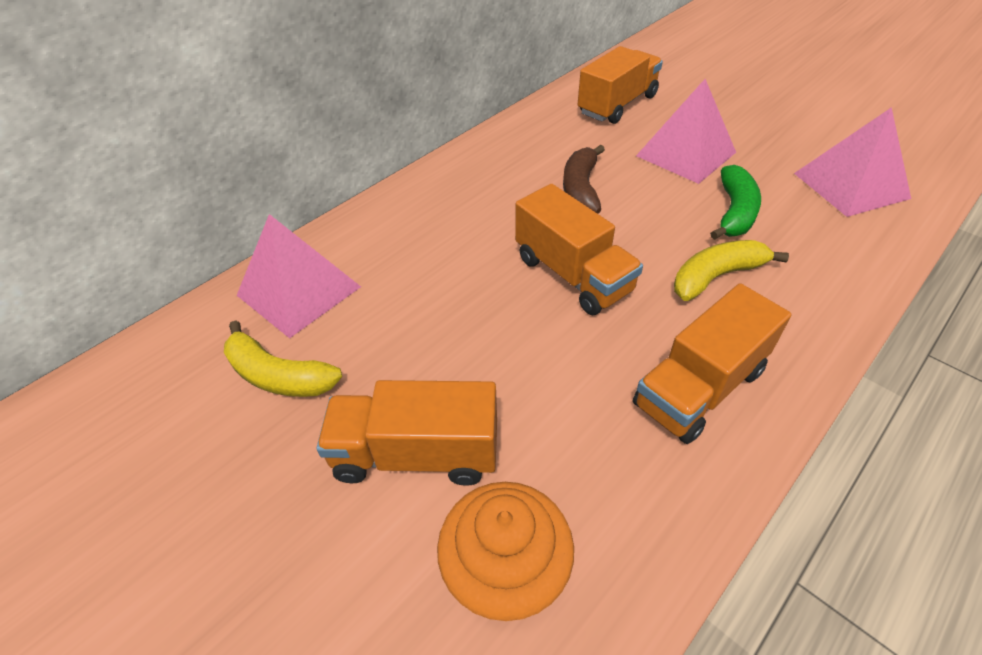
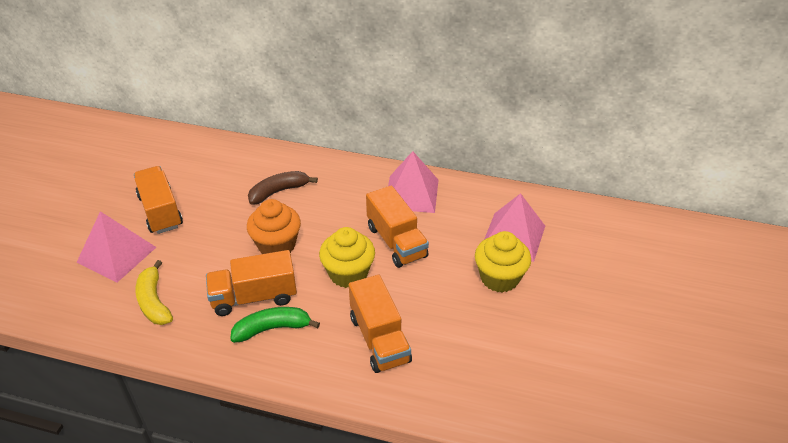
yellow banana: [224,320,342,397] [674,240,789,301] = 2 -> [136,260,173,325] = 1
yellow cupcake: none = 0 -> [319,227,375,288] [475,231,531,293] = 2

